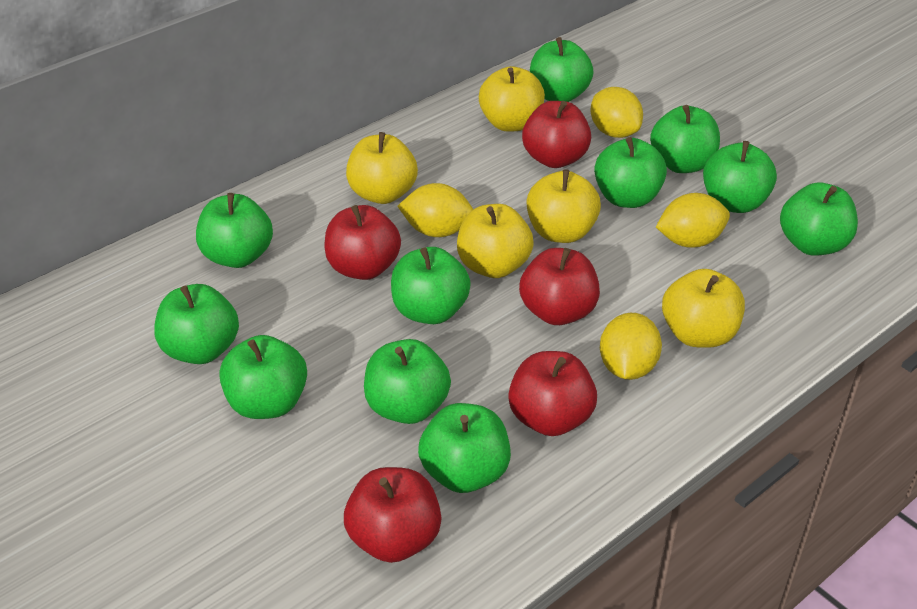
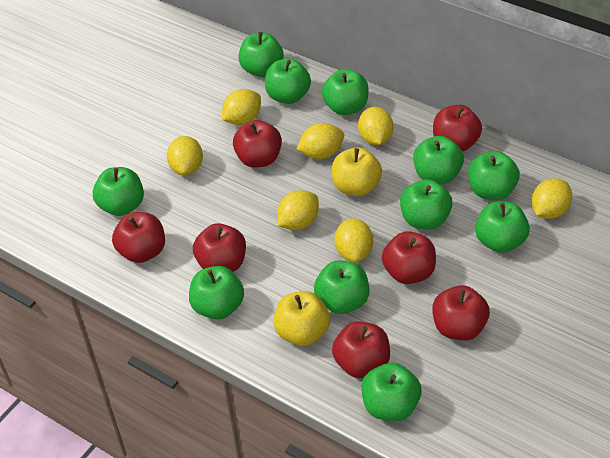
red apple: [324,205,401,280] [344,467,441,563] [508,351,597,436] [519,248,600,325] [522,101,591,168] = 5 -> [112,212,165,263] [193,223,246,272] [233,120,282,168] [332,321,390,378] [382,231,436,284] [432,285,490,341] [433,105,482,152] = 7
yellow apple: [346,132,418,204] [457,204,534,278] [479,66,545,132] [527,169,601,243] [662,269,745,348] = 5 -> [274,291,330,346] [332,147,382,196] = 2
yellow lemon: [398,183,473,237] [591,87,643,138] [600,313,662,380] [656,193,730,248] = 4 -> [167,136,203,176] [222,89,261,125] [277,190,319,230] [297,123,344,159] [334,218,373,262] [358,107,393,145] [531,178,573,219] = 7

